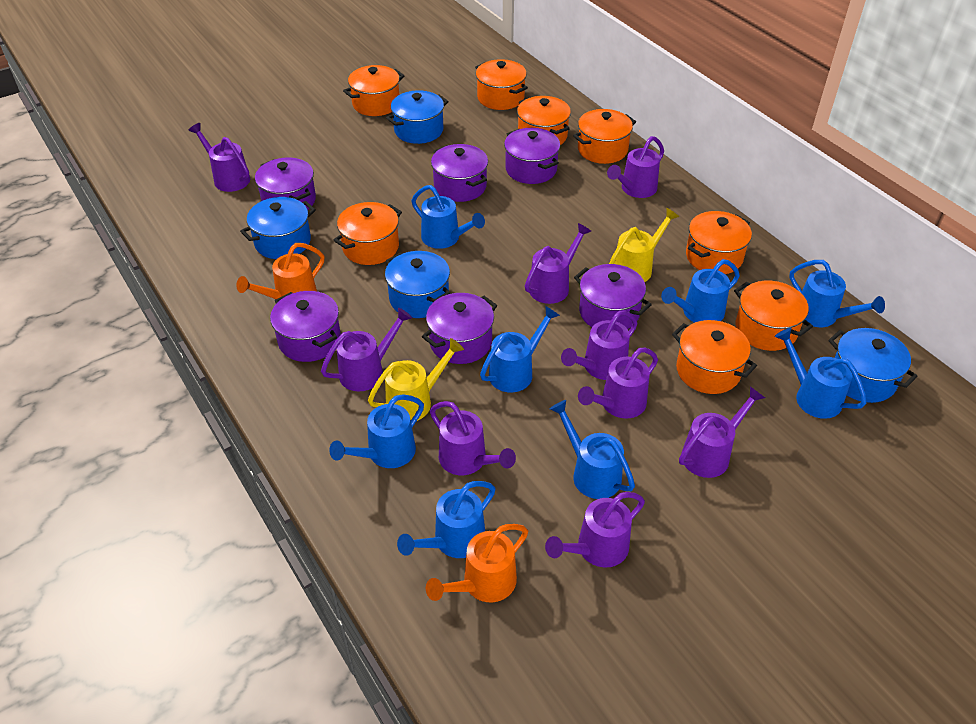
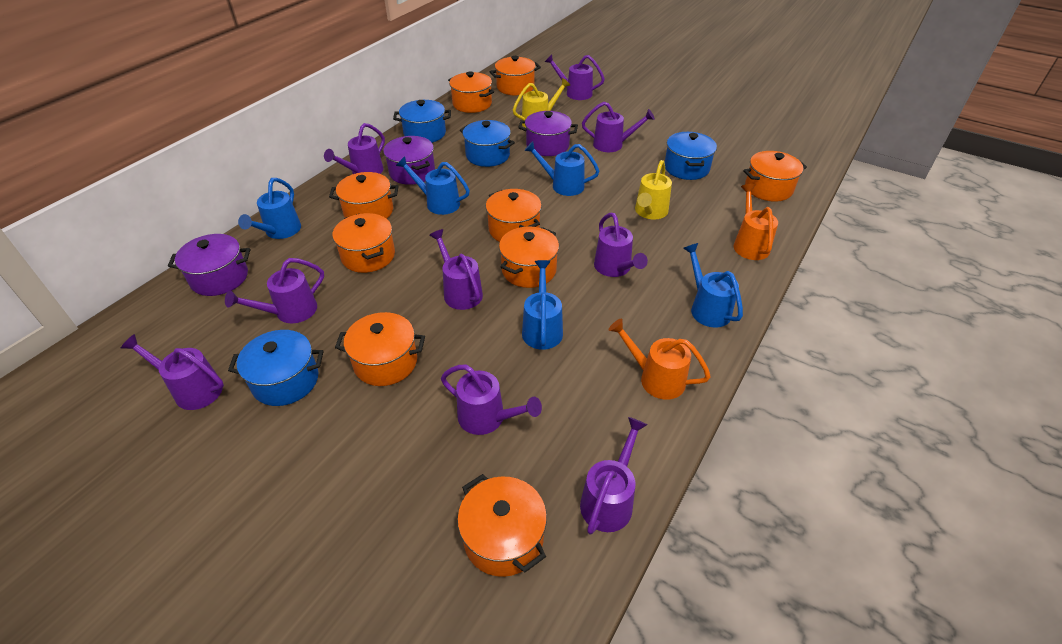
blue watering can: [329,394,424,468] [397,481,495,558] [411,185,485,249] [480,306,560,392] [550,400,635,499] [661,259,740,323] [775,328,866,419] [789,260,885,327] = 8 -> [238,178,301,239] [396,156,470,215] [522,260,563,350] [524,141,599,196] [683,243,743,328] = 5
orange pot: [334,202,402,265] [343,65,404,116] [475,59,528,110] [517,96,571,145] [573,109,636,164] [672,320,757,394] [686,211,752,274] [734,281,813,351] = 8 -> [329,172,399,219] [332,213,395,273] [335,312,425,386] [448,71,494,113] [457,474,547,577] [486,189,542,242] [490,56,541,95] [499,227,559,288] [743,151,807,202] = 9
purple pot: [255,158,316,210] [270,291,341,362] [422,293,497,364] [431,144,488,202] [504,128,560,184] [574,264,652,329] = 6 -> [168,234,250,296] [383,136,435,185] [518,111,578,156] = 3

